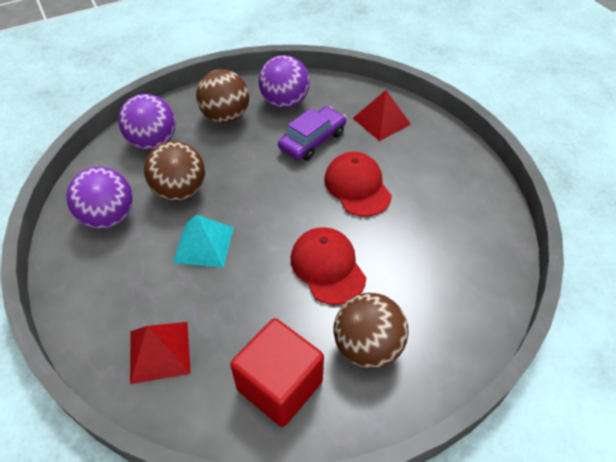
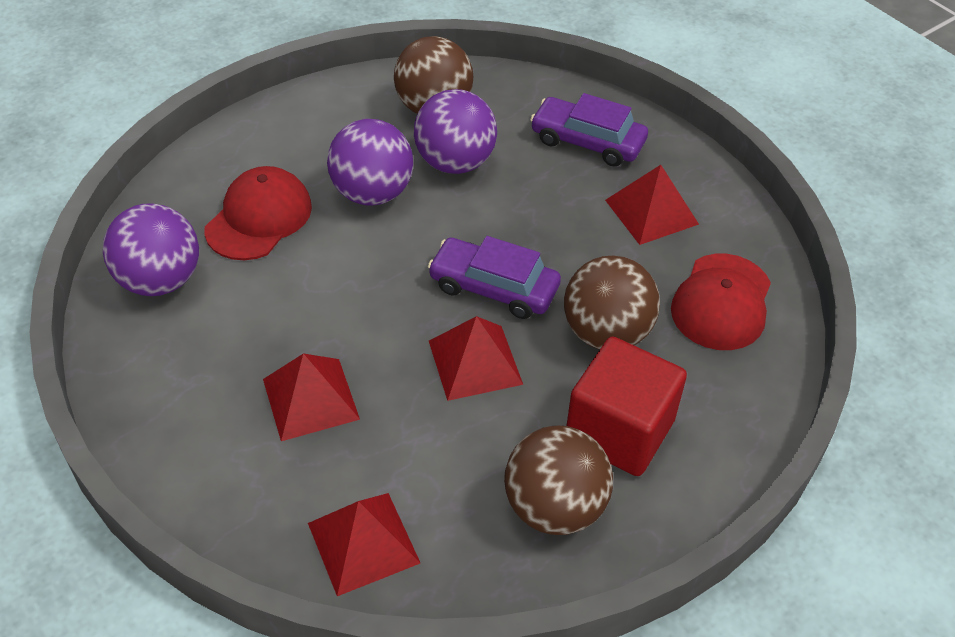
purple car: [278,106,346,161] = 1 -> [428,236,561,319] [530,93,648,167] = 2
red pyramid: [130,322,191,384] [353,90,411,141] = 2 -> [263,353,360,441] [308,493,420,596] [429,316,523,401] [605,165,699,245] = 4
turquoise pyramid: [173,215,234,268] = 1 -> none = 0

